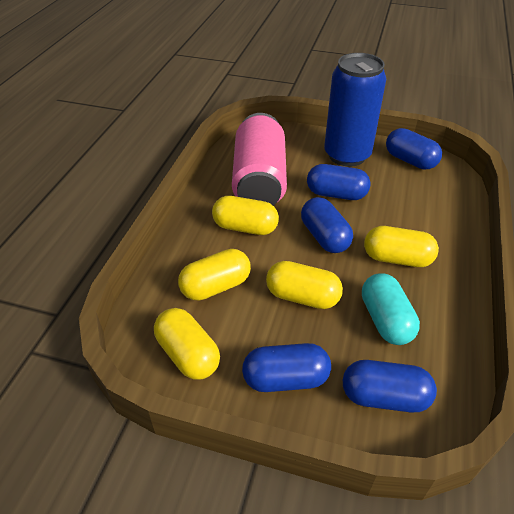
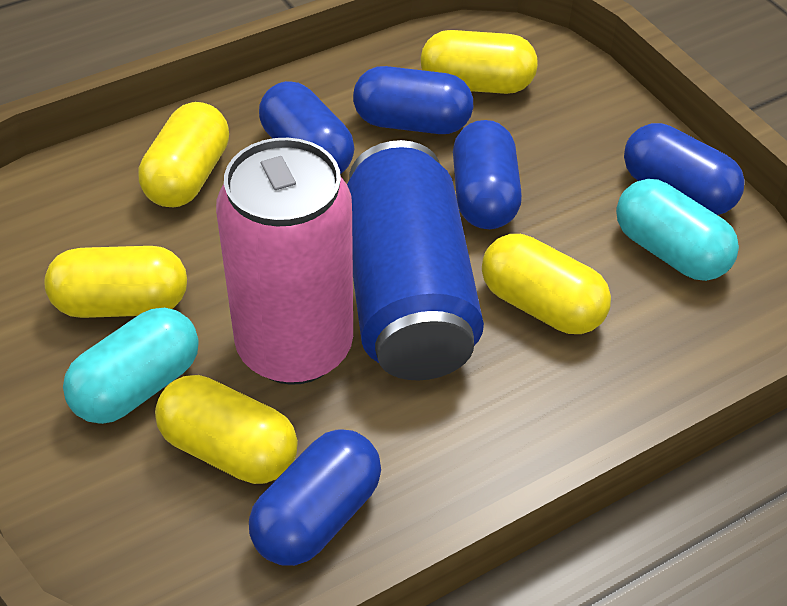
turquoise capsule: [362,273,420,345] = 1 -> [63,307,199,424] [616,179,739,281] = 2

